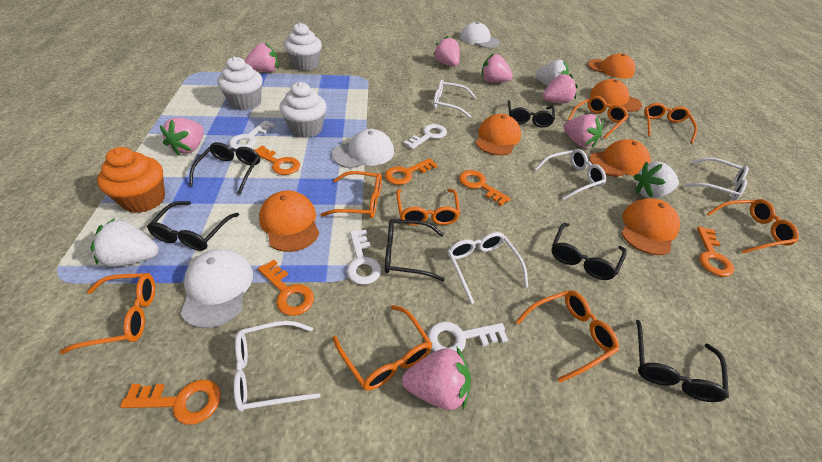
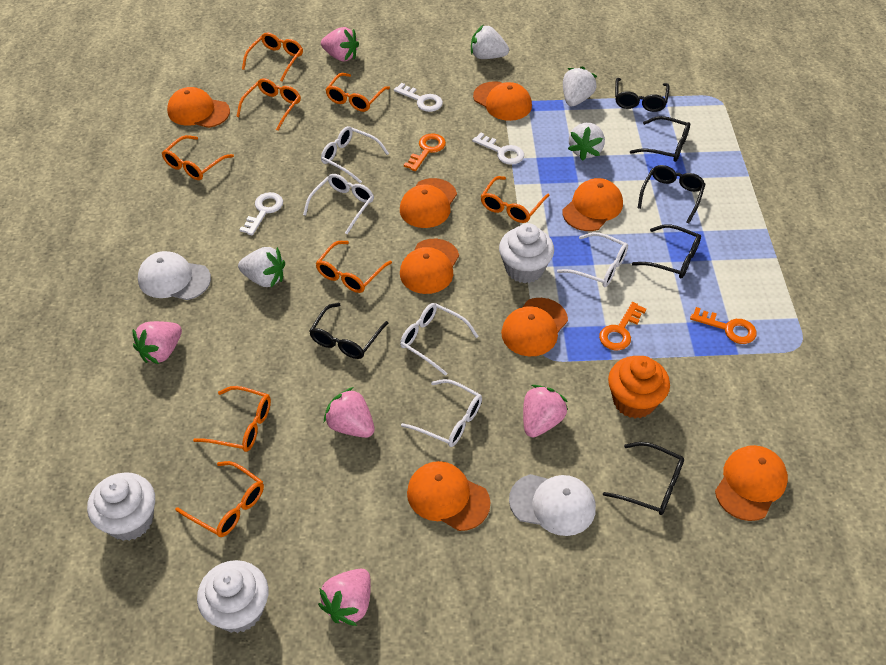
orange cap: [259,190,319,252] [475,114,521,155] [588,53,635,79] [590,79,642,112] [590,139,651,177] [622,198,680,255] = 6 -> [167,87,230,128] [400,178,457,228] [400,239,459,294] [407,461,490,531] [473,81,532,121] [501,298,568,356] [562,178,623,231] [715,445,788,521] = 8
orange key: [120,380,221,425] [254,146,300,175] [258,259,314,316] [385,158,438,185] [459,170,511,206] [697,226,734,277] = 6 -> [404,133,446,171] [599,302,646,350] [690,307,757,344] = 3
pink strawberry: [160,118,204,156] [245,43,278,72] [402,347,471,410] [433,36,460,67] [481,53,513,82] [543,73,578,103] [563,114,604,147] = 7 -> [133,321,182,364] [318,568,371,626] [321,27,359,61] [324,387,375,438] [523,385,568,437] = 5
white cap: [181,249,253,328] [332,129,394,169] [460,22,500,48] = 3 -> [138,251,211,300] [509,474,596,536] = 2
white key: [229,120,275,149] [347,230,381,285] [403,124,447,149] [427,321,508,352] = 4 -> [239,192,283,236] [394,83,443,112] [472,133,524,165] = 3
white strawberry: [90,218,159,267] [535,60,569,86] [634,162,679,199] = 3 -> [238,247,285,287] [471,25,509,59] [563,66,597,106] [568,123,605,161] = 4

